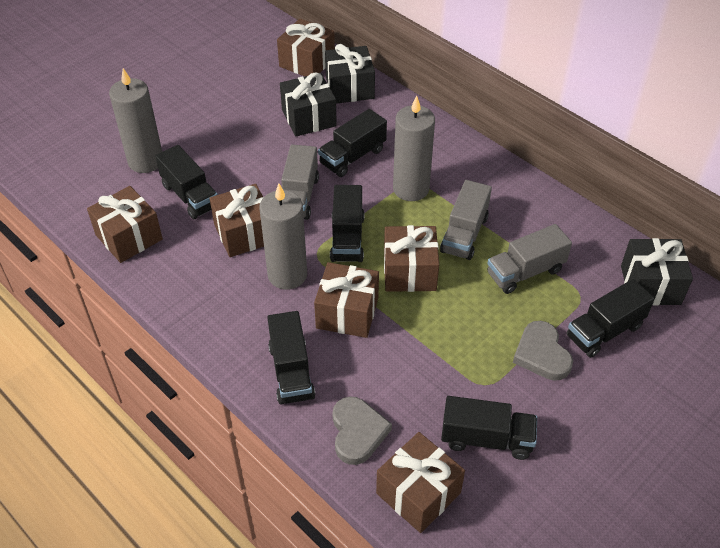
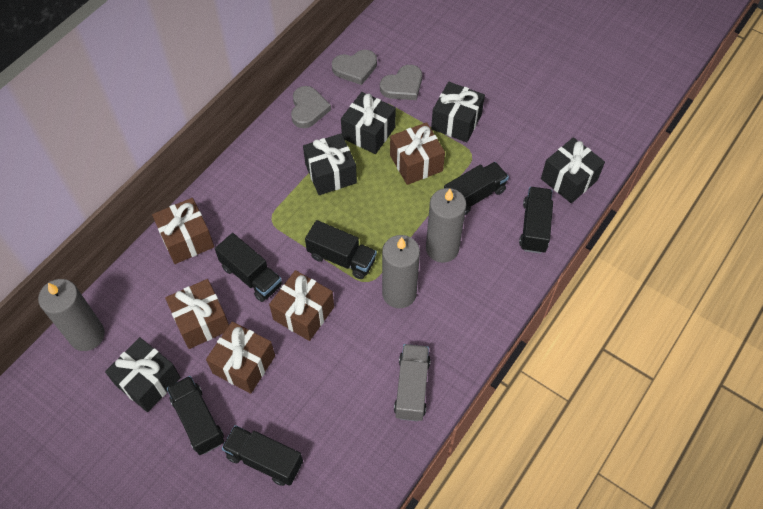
black gift: [280,72,337,136] [325,44,375,104] [621,238,693,305] = 3 -> [105,337,181,412] [303,133,357,195] [341,92,396,154] [431,82,485,142] [541,137,605,203] = 5
brown gift: [87,186,163,263] [209,184,264,257] [277,18,335,76] [314,262,379,338] [376,432,465,533] [384,225,439,292] = 6 -> [152,198,214,264] [165,279,229,349] [206,322,275,394] [269,270,334,341] [390,122,445,185] = 5
grey heart: [332,396,392,465] [513,321,573,381] = 2 -> [291,86,331,128] [332,50,377,85] [380,65,422,100] = 3
grey truck: [281,145,319,220] [440,180,492,260] [487,224,572,294] = 3 -> [394,344,431,421] = 1

